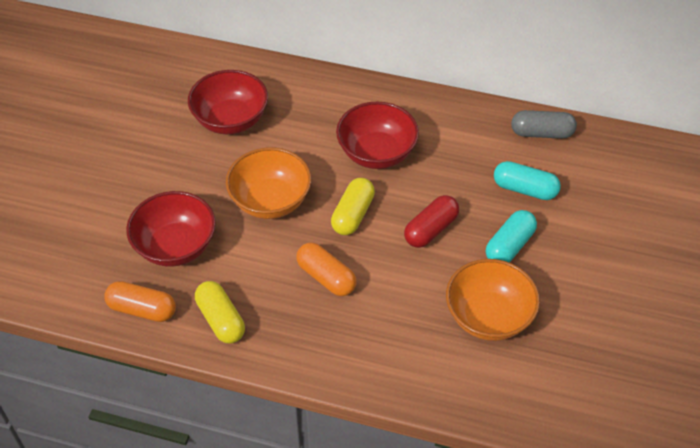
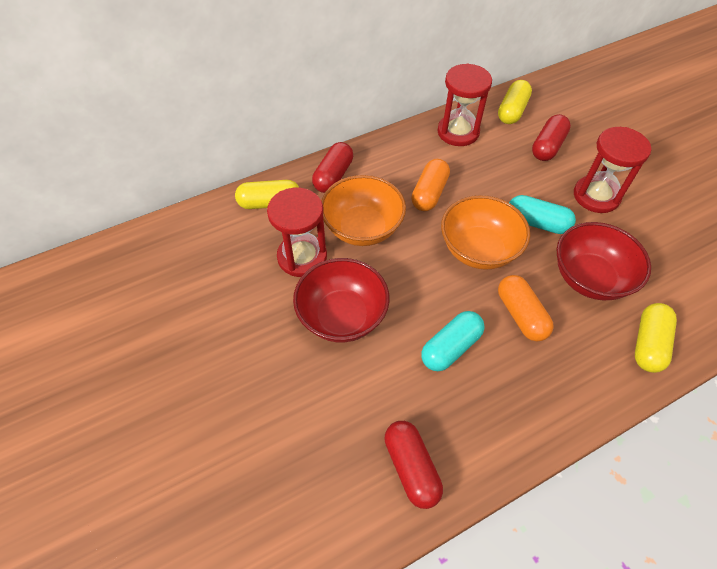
grey capsule: [511,110,577,139] = 1 -> none = 0
red bowl: [126,191,216,267] [188,70,268,134] [336,102,419,169] = 3 -> [293,258,390,342] [557,222,651,300] = 2
red capsule: [404,195,459,248] = 1 -> [312,142,353,193] [384,421,443,509] [532,114,571,161] = 3
red hourglass: none = 0 -> [267,188,327,277] [437,63,492,146] [574,127,651,213] = 3
yellow capsule: [195,281,245,344] [331,178,375,235] = 2 -> [235,180,299,209] [498,80,532,124] [635,303,677,373] = 3

